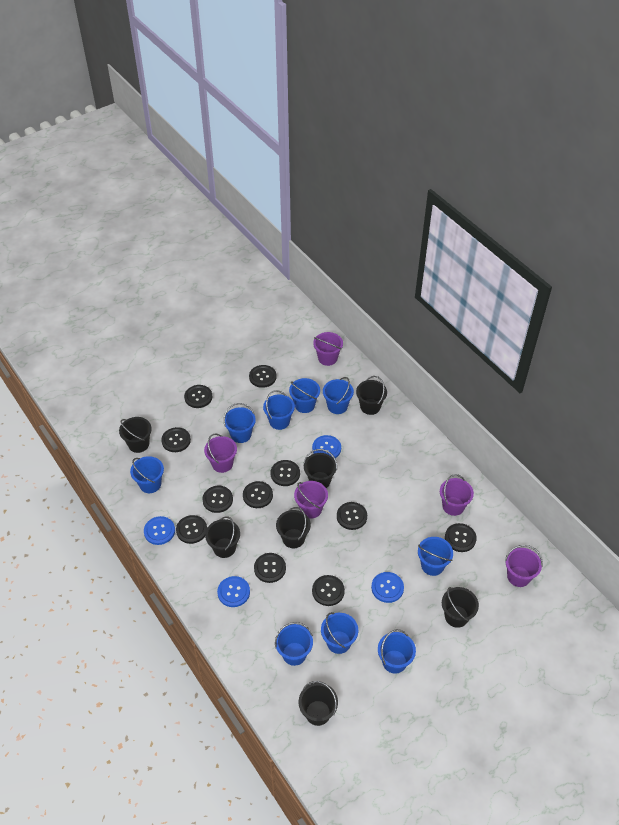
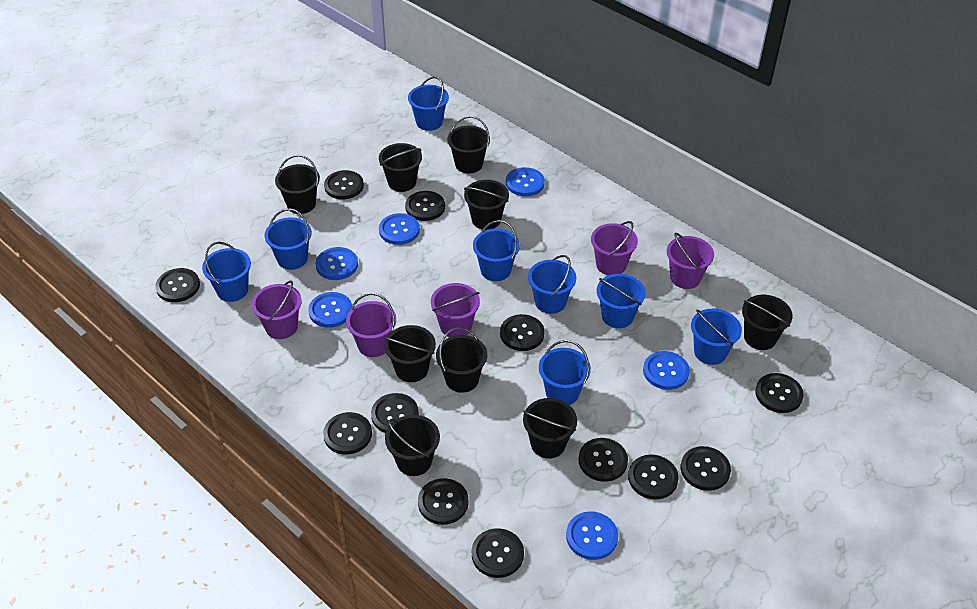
black bucket: [119,417,152,453] [205,516,240,558] [276,507,311,548] [299,681,338,726] [303,449,337,488] [356,376,387,415] [442,587,479,628] = 7 -> [275,155,320,214] [379,143,422,192] [385,325,436,382] [385,415,440,476] [436,327,487,393] [447,116,490,173] [464,180,509,230] [523,398,577,459] [742,295,793,350] = 9
black button: [161,427,191,452] [176,515,207,544] [184,385,212,408] [202,486,233,513] [243,481,273,508] [249,365,276,388] [254,553,286,583] [271,460,300,486] [312,575,345,606] [337,502,367,530] [445,523,477,552] = 11 -> [155,268,200,302] [323,412,372,455] [324,170,364,199] [371,393,419,433] [405,191,445,221] [418,478,468,525] [472,528,524,578] [500,314,545,351] [578,438,628,482] [628,455,679,499] [681,446,731,491] [755,373,804,413] = 12
blue bucket: [130,456,164,493] [224,403,256,443] [263,390,295,430] [275,622,313,666] [289,378,320,413] [321,612,358,654] [323,377,354,414] [378,629,416,674] [418,537,453,576] = 9 -> [202,242,251,302] [265,209,312,270] [408,76,449,131] [473,220,520,281] [528,255,576,314] [539,340,591,405] [597,274,646,328] [691,309,742,365] = 8
blue button: [144,516,175,545] [217,576,250,607] [312,435,341,458] [371,572,404,603] = 4 -> [308,292,352,328] [315,247,358,280] [379,213,420,245] [506,167,545,196] [566,511,618,560] [643,351,690,390] = 6

